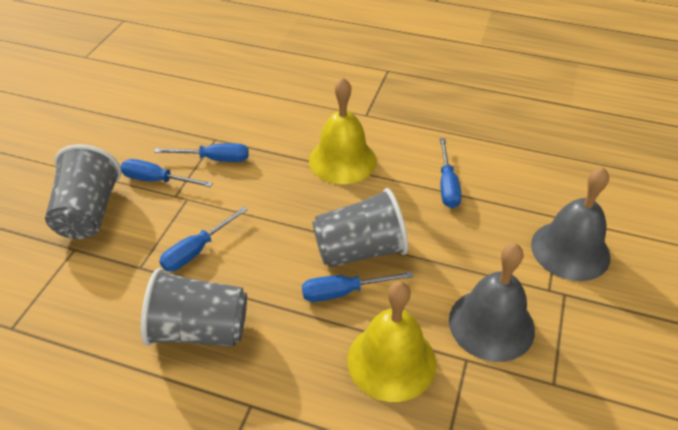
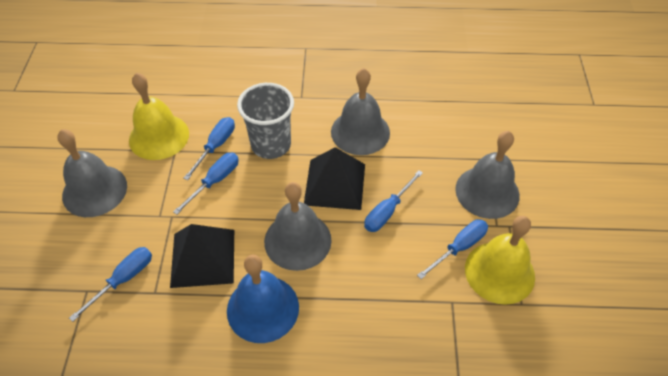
black pyramid: none = 0 -> [170,224,234,288] [304,147,365,210] = 2
blue bell: none = 0 -> [227,254,299,343] = 1
grey bell: [449,243,535,362] [531,167,611,281] = 2 -> [57,129,127,217] [264,182,332,271] [331,68,390,155] [455,131,520,219] = 4
grey cup: [45,145,122,239] [141,268,247,347] [312,188,408,268] = 3 -> [237,83,294,159] = 1

